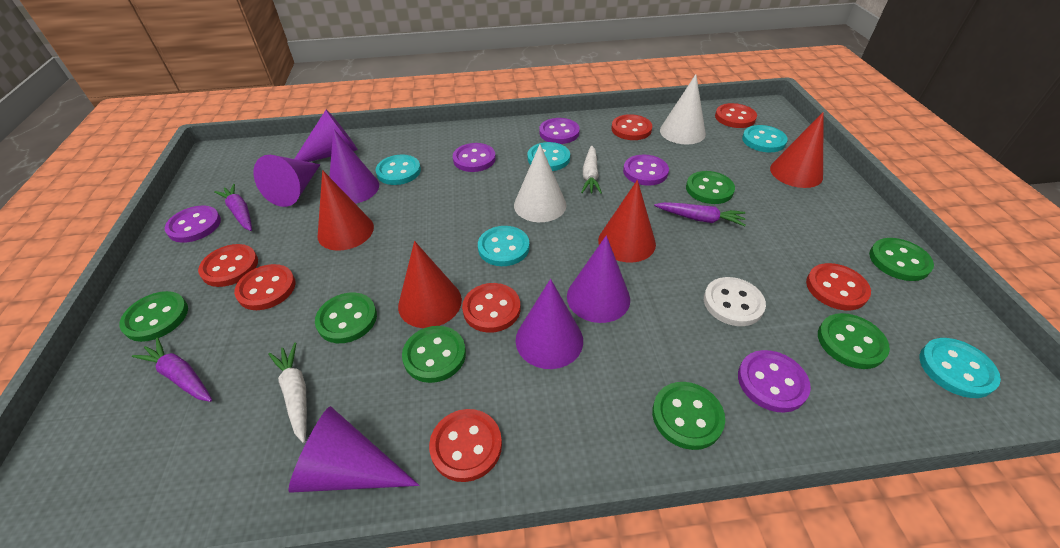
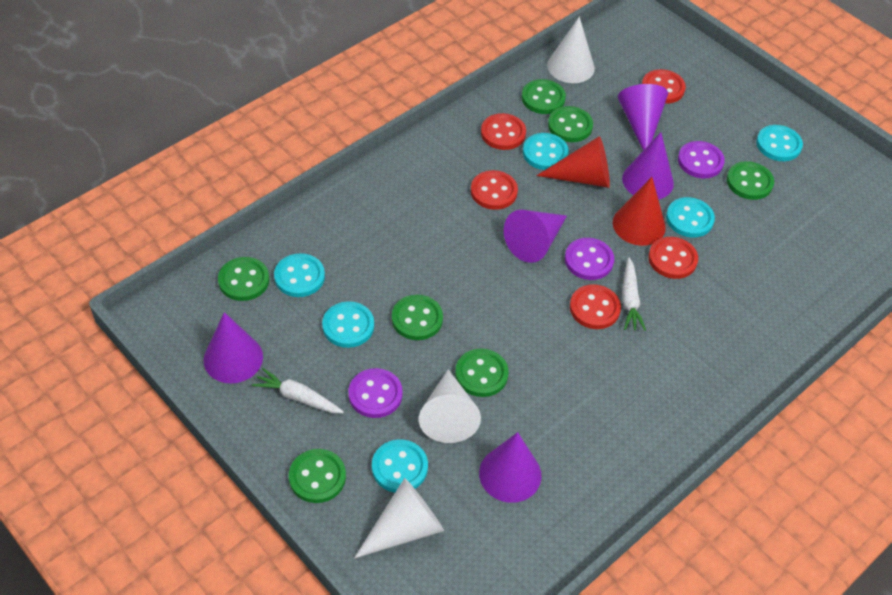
purple button: [165,206,221,243] [453,143,496,172] [539,118,580,144] [623,155,669,186] [738,350,811,413] = 5 -> [349,368,403,418] [565,238,614,280] [678,141,725,178] = 3
purple carrot: [132,338,212,402] [214,184,252,231] [654,202,746,226] = 3 -> none = 0
purple cone: [253,155,321,207] [288,406,419,493] [295,109,358,162] [329,129,379,204] [516,279,583,369] [567,235,630,323] = 6 -> [203,312,263,383] [479,432,541,503] [504,210,567,263] [618,84,668,150] [622,132,674,200] = 5
red button: [198,244,258,287] [234,264,296,310] [429,409,502,482] [462,283,521,333] [611,114,652,140] [715,103,757,128] [806,263,871,310] = 7 -> [471,170,518,210] [481,113,526,150] [570,284,621,329] [642,69,686,104] [648,237,698,279] = 5
red cone: [318,170,374,251] [398,241,462,328] [598,180,656,263] [770,112,824,188] = 4 -> [536,136,610,188] [613,177,666,246] = 2
turquoise button: [376,154,421,185] [478,226,529,266] [528,142,570,171] [742,125,788,152] [919,338,1001,398] = 5 -> [274,253,325,297] [322,301,374,348] [372,439,428,493] [523,133,569,170] [666,197,715,237] [756,125,803,161] = 6
white button: [704,277,766,326] = 1 -> none = 0
white cone: [514,144,566,222] [660,74,706,145] = 2 -> [354,478,444,559] [419,369,481,443] [547,17,595,83] = 3

